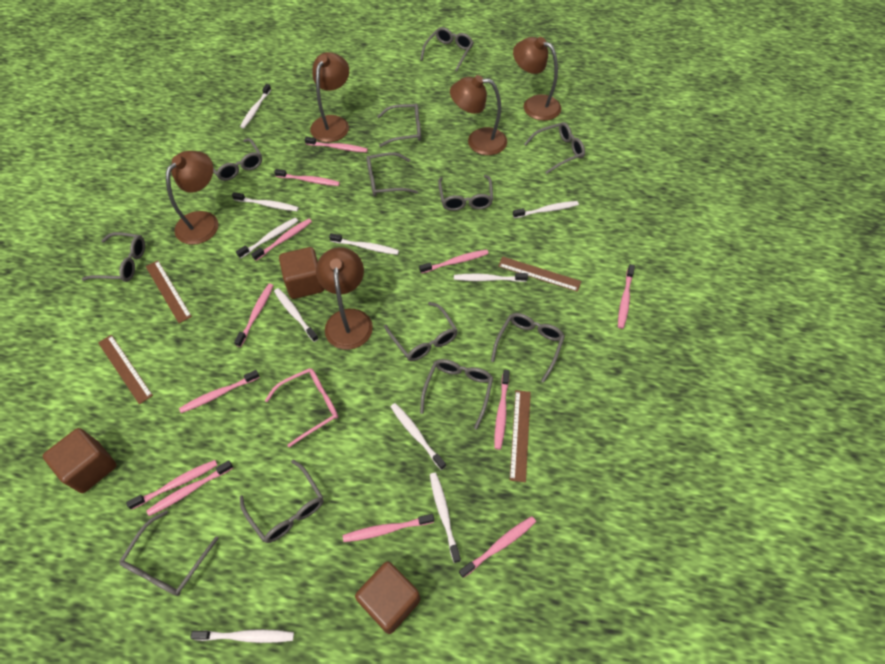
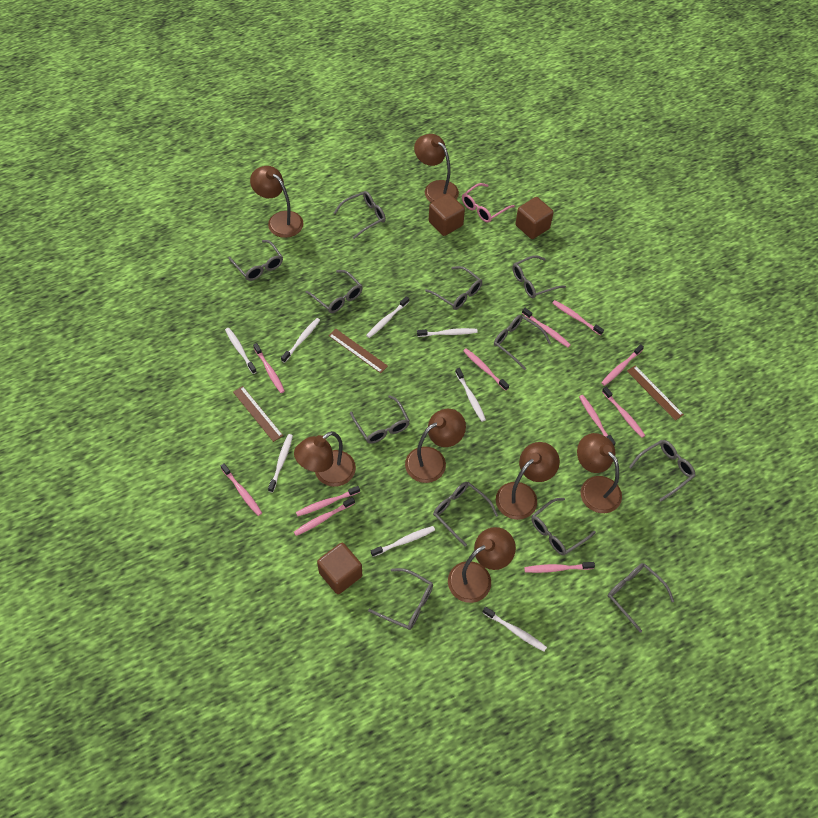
brown lamp: [166,151,218,245] [310,52,349,142] [316,247,373,350] [450,75,507,155] [513,37,561,121] = 5 -> [250,166,303,238] [294,431,356,487] [405,409,466,483] [414,134,459,203] [448,527,516,603] [496,442,560,520] [577,433,622,513] = 7
brown ruler: [98,335,153,404] [146,261,192,323] [498,257,581,292] [510,390,531,482] = 4 -> [233,386,283,442] [328,329,388,373] [627,365,684,421] = 3
pink toothbrush: [126,460,217,510] [146,460,233,516] [179,370,260,413] [234,283,274,347] [251,219,312,261] [274,169,340,186] [305,137,368,153] [343,514,434,542] [419,250,489,274] [459,516,536,578] [494,370,510,450] [618,264,635,329] = 12 -> [220,463,262,516] [253,343,285,393] [294,497,355,536] [296,486,360,516] [463,348,509,391] [522,308,571,347] [524,562,595,573] [552,300,604,336] [579,395,616,446] [601,344,644,386] [602,387,645,438] = 11
white toothbrush: [190,629,294,643] [232,192,299,211] [236,218,298,259] [240,84,271,129] [274,288,319,342] [329,233,399,255] [390,403,446,470] [430,473,461,563] [454,273,528,282] [513,201,579,218] = 10 -> [225,328,257,374] [268,434,293,492] [281,318,320,363] [366,296,409,338] [371,526,435,557] [417,328,478,337] [455,368,486,422] [482,607,547,652] = 8

